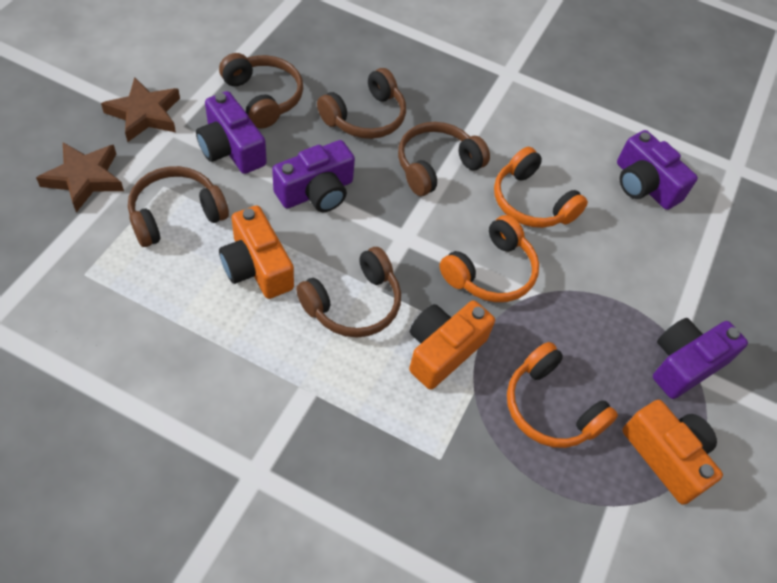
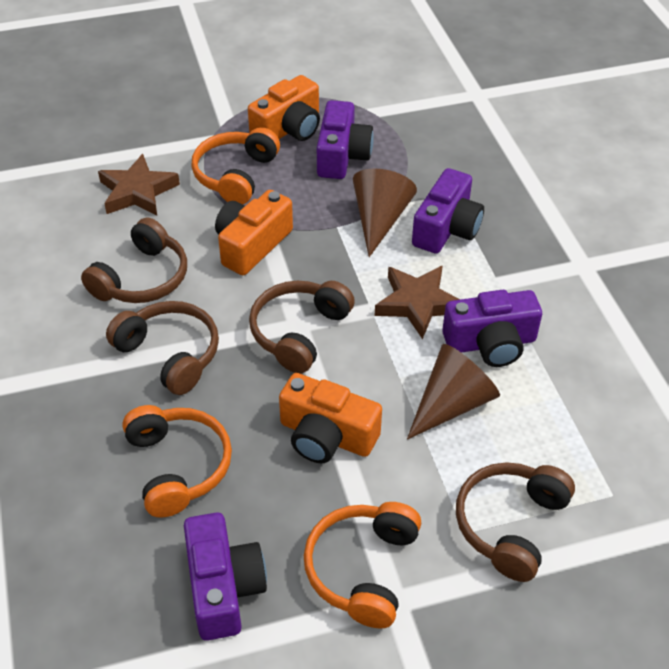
brown cone: none = 0 -> [353,168,417,257] [407,344,500,440] = 2
brown headphones: [128,166,229,247] [219,53,303,128] [296,247,401,338] [317,68,406,139] [398,122,490,196] = 5 -> [81,217,187,303] [106,301,219,395] [249,281,355,373] [456,462,575,582] = 4

